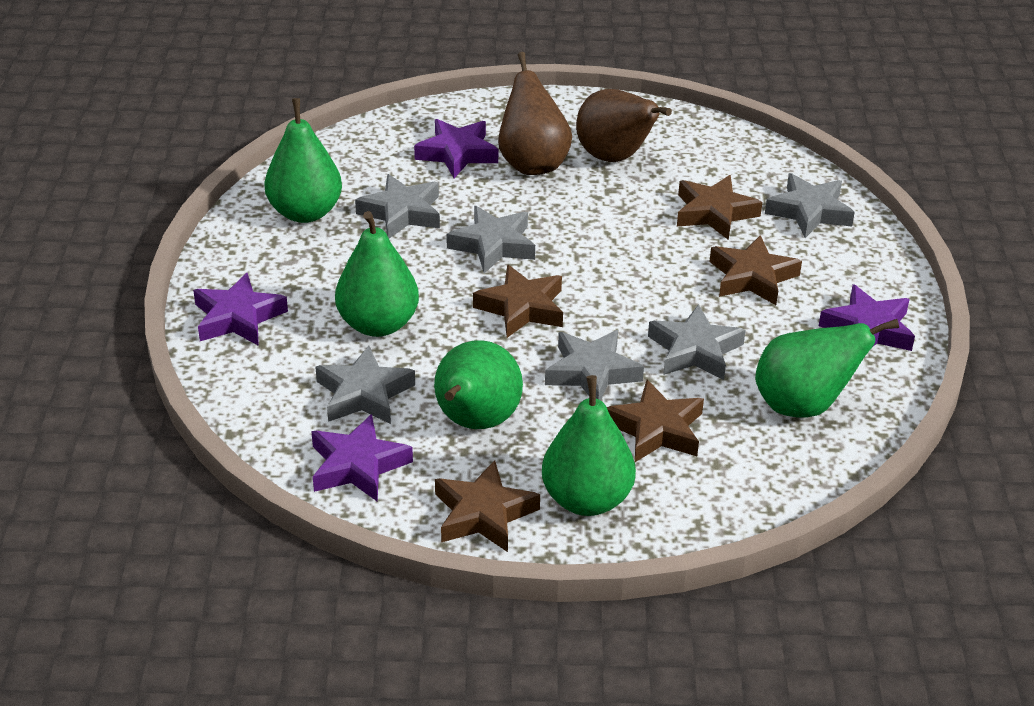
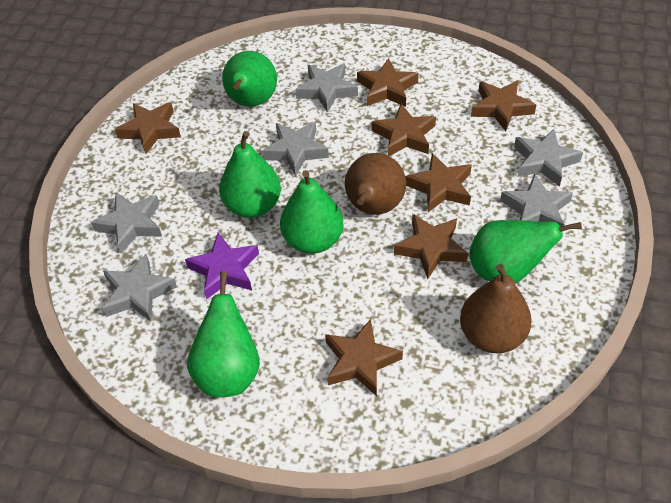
brown star: [435,460,540,552] [473,265,563,338] [607,380,704,462] [677,175,762,240] [710,235,802,305] = 5 -> [115,102,181,154] [325,319,403,397] [357,58,419,107] [371,104,436,156] [394,214,468,279] [405,153,472,212] [471,80,536,131] = 7
purple star: [193,273,288,346] [311,414,413,502] [414,119,498,178] [819,284,915,351] = 4 -> [185,233,259,300] = 1

